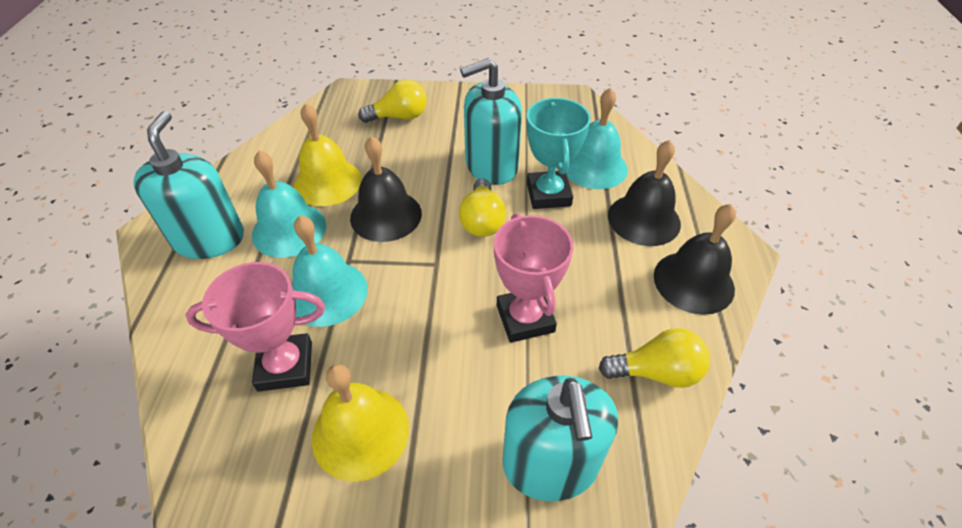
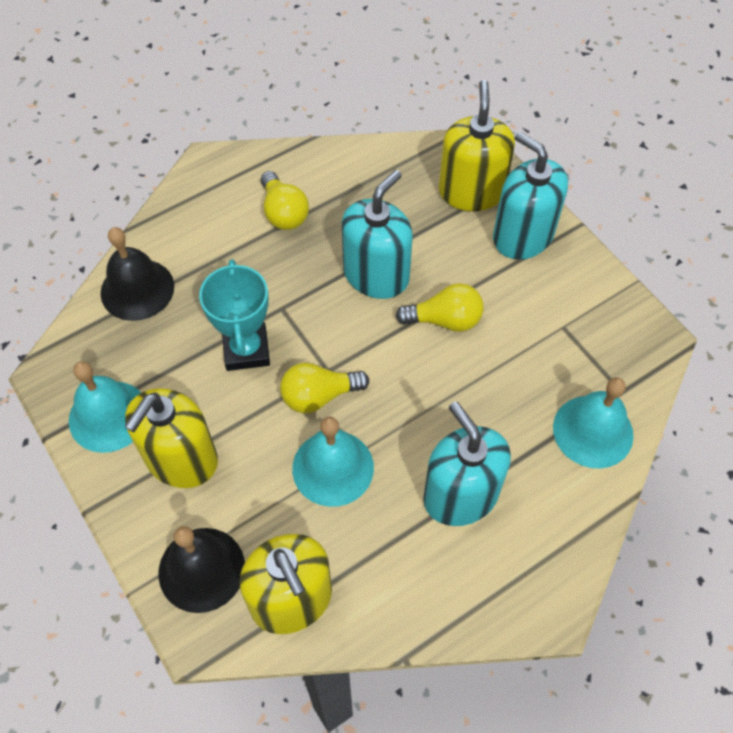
black bell: [350,136,422,242] [608,140,681,246] [654,204,736,315] = 3 -> [100,227,174,321] [158,526,245,613] = 2
pink trophy: [185,262,325,392] [494,213,573,343] = 2 -> none = 0
yellow bell: [294,103,362,206] [312,364,409,482] = 2 -> none = 0
yellow soap dispenser: none = 0 -> [124,388,218,488] [240,534,332,634] [439,80,515,211] = 3

